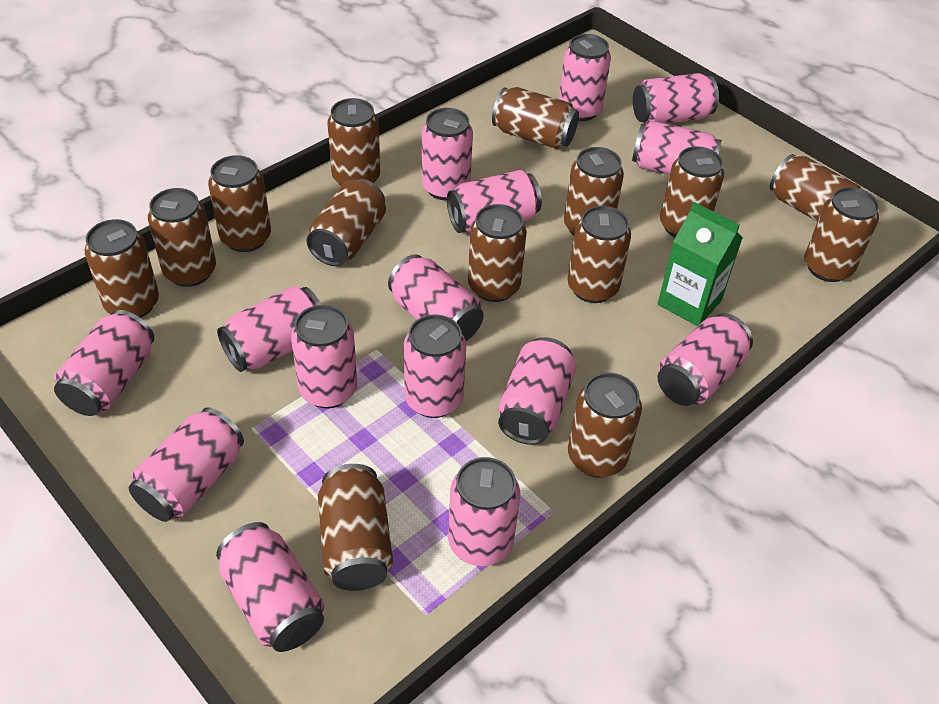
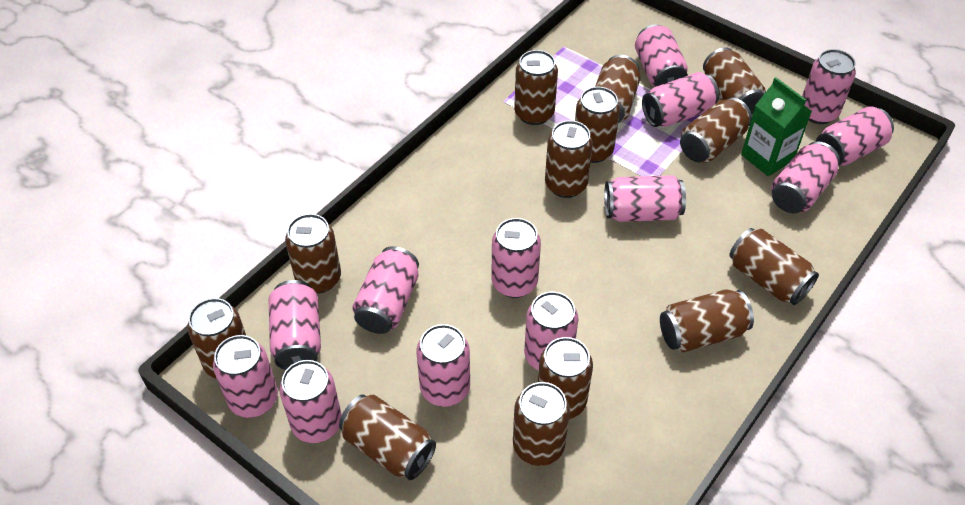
brown can: [85,219,159,318] [148,188,216,287] [208,155,271,252] [306,179,386,266] [318,464,393,591] [327,98,380,186] [468,204,527,302] [492,87,579,149] [564,147,624,236] [567,206,631,303] [568,373,642,478] [660,146,724,237] [770,154,861,222] [804,187,879,282] = 14 -> [187,298,246,379] [285,214,341,294] [339,394,436,480] [513,382,570,466] [514,50,558,125] [538,337,593,419] [545,120,593,198] [575,87,620,163] [595,55,641,123] [660,289,754,353] [680,97,752,163] [703,47,766,115] [729,228,819,305] = 13
pink can: [54,310,154,416] [129,407,244,522] [216,522,324,652] [217,286,321,372] [291,305,357,409] [388,254,484,341] [404,315,466,418] [422,108,473,201] [447,170,542,233] [448,457,520,566] [498,337,576,445] [559,34,611,121] [632,121,722,175] [633,73,719,124] [658,313,753,406] = 15 -> [213,335,278,418] [269,280,321,370] [279,360,342,443] [352,246,419,334] [416,324,470,407] [491,218,541,298] [524,292,578,370] [604,175,686,222] [635,24,688,87] [642,72,719,127] [771,141,840,213] [802,49,856,124] [816,106,894,166] = 13

